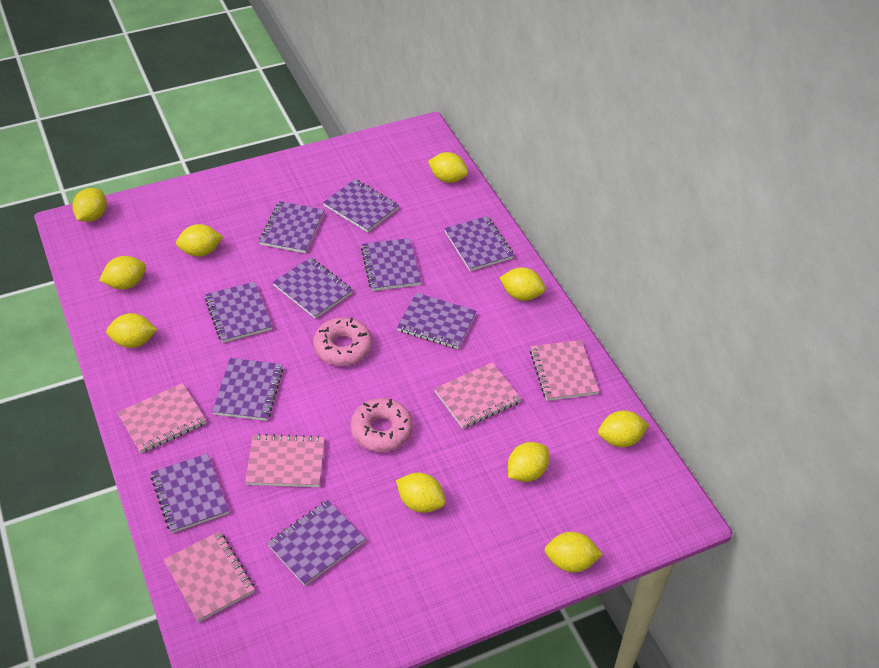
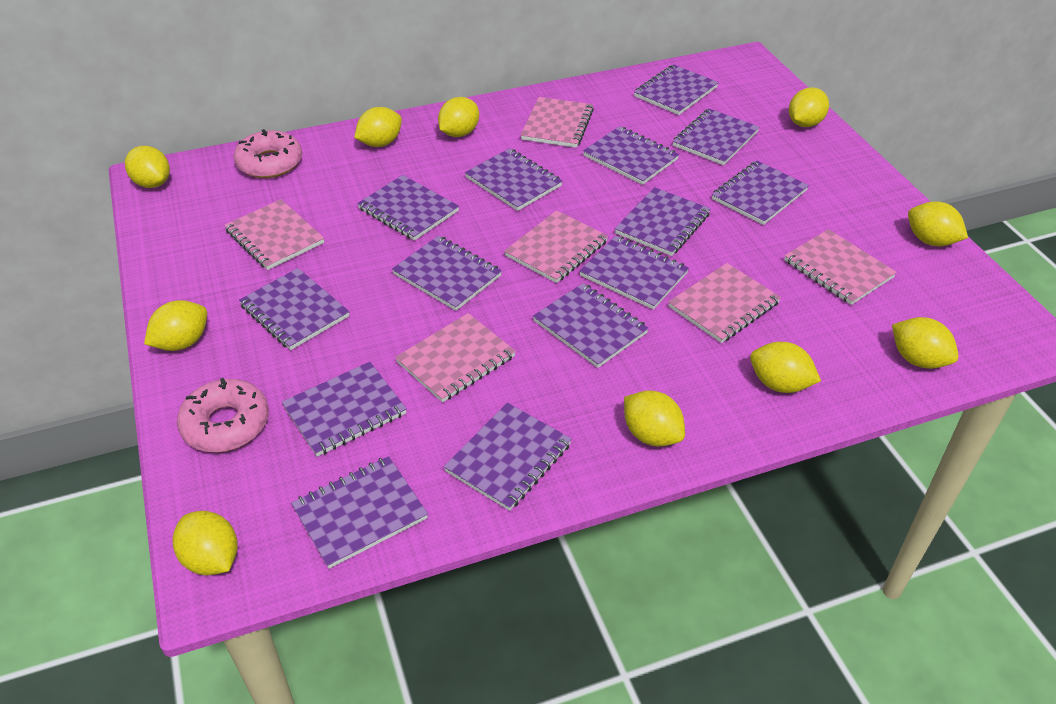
pink notebook: [117,383,206,453] [164,531,255,622] [245,433,325,487] [434,362,522,429] [530,340,599,401] = 5 -> [224,199,324,270] [395,313,516,402] [504,210,608,283] [520,97,594,148] [668,263,781,343] [784,229,897,305] = 6
purple notebook: [150,454,229,533] [205,282,273,343] [212,358,283,421] [259,201,324,253] [267,500,366,586] [273,257,353,319] [323,179,399,232] [361,238,421,291] [397,293,476,349] [444,216,514,271] = 10 -> [239,268,350,350] [282,362,407,457] [291,456,428,569] [357,175,459,241] [392,236,502,311] [444,403,572,511] [465,148,563,211] [533,283,649,368] [579,236,689,310] [583,126,679,185] [615,187,711,256] [634,64,719,115] [673,109,760,165] [712,161,809,225] = 14

